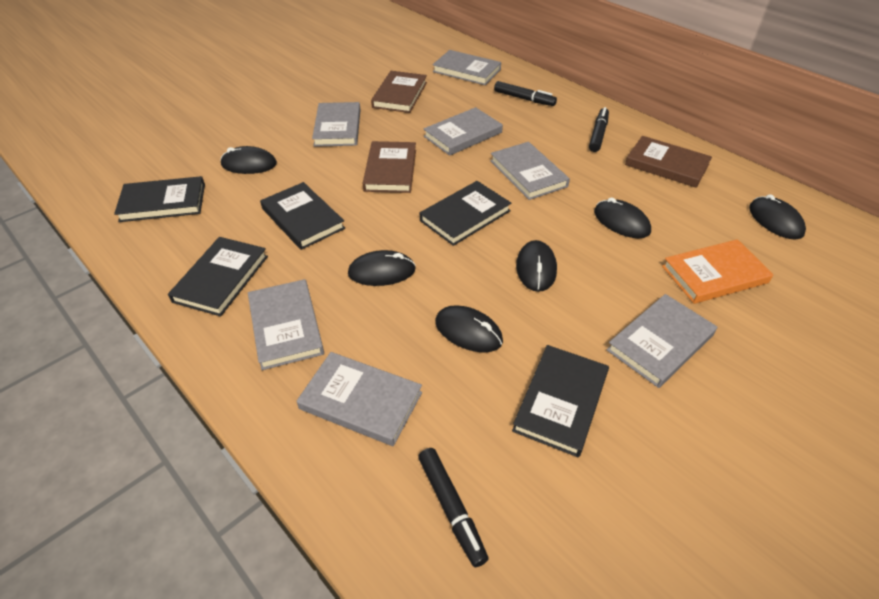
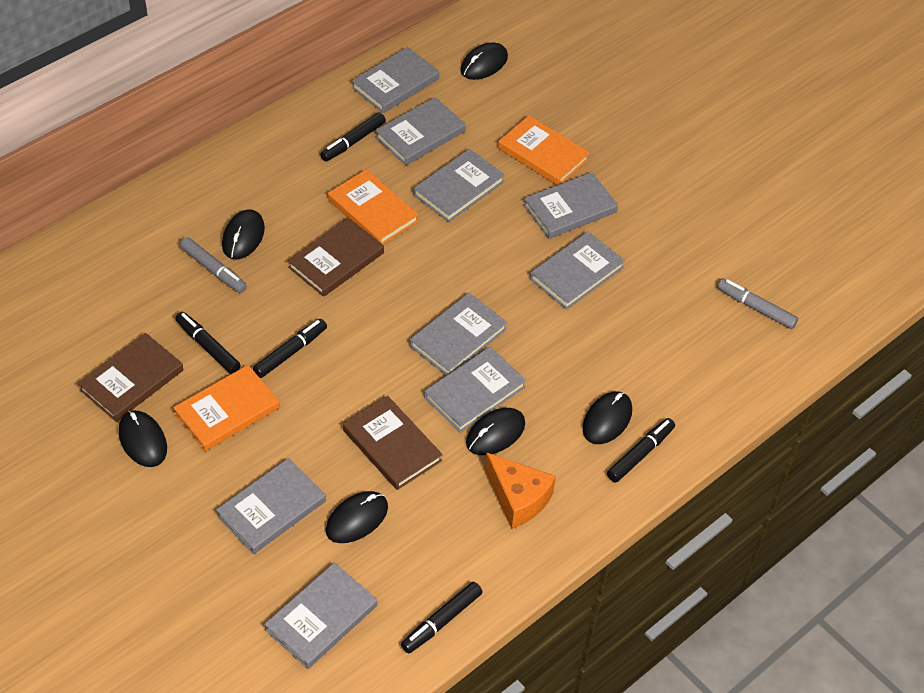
black book: [114,176,205,222] [168,237,268,316] [260,182,345,250] [420,181,511,246] [512,345,609,457] = 5 -> none = 0
black marker: [418,448,489,567] [494,81,557,106] [589,107,609,152] = 3 -> [175,312,241,374] [253,319,327,378] [320,112,386,162] [401,582,482,653] [607,418,675,483] = 5
grey book: [248,279,324,370] [297,352,422,446] [312,102,360,147] [424,107,503,156] [433,50,501,85] [490,142,570,200] [607,294,717,388] = 7 -> [216,458,326,554] [264,562,377,669] [352,47,439,113] [375,97,466,165] [410,293,508,375] [413,149,505,222] [424,347,526,433] [523,172,618,239] [530,231,625,310] = 9
grey marker: none = 0 -> [180,237,247,293] [717,279,798,329] = 2
orange book: [662,239,774,304] = 1 -> [173,365,280,451] [328,169,419,244] [498,115,590,185] = 3
orange cheese: none = 0 -> [485,452,556,529] = 1

